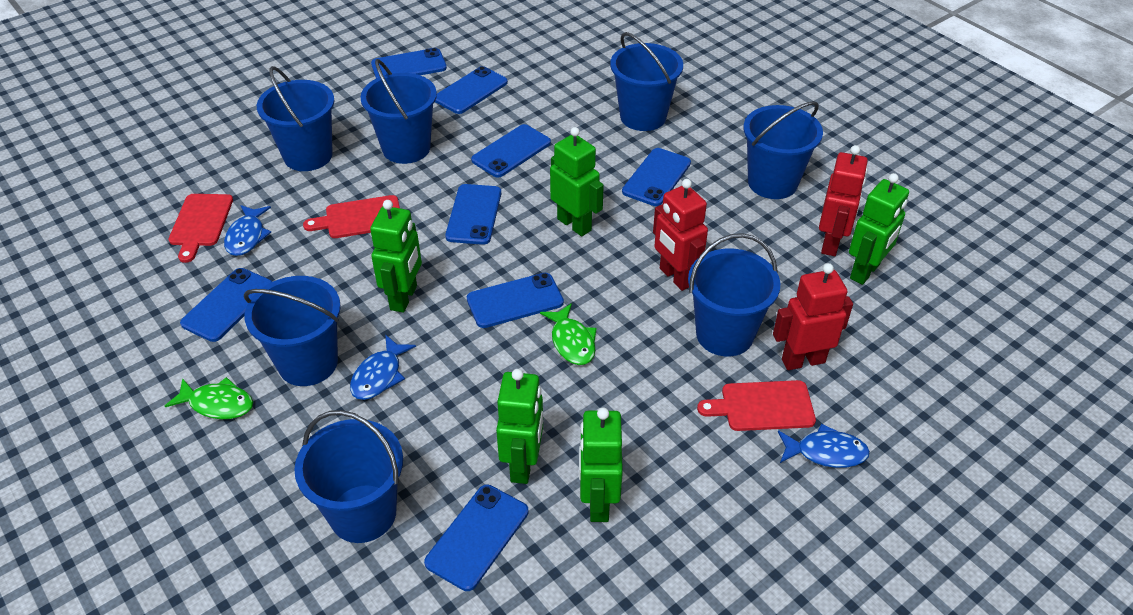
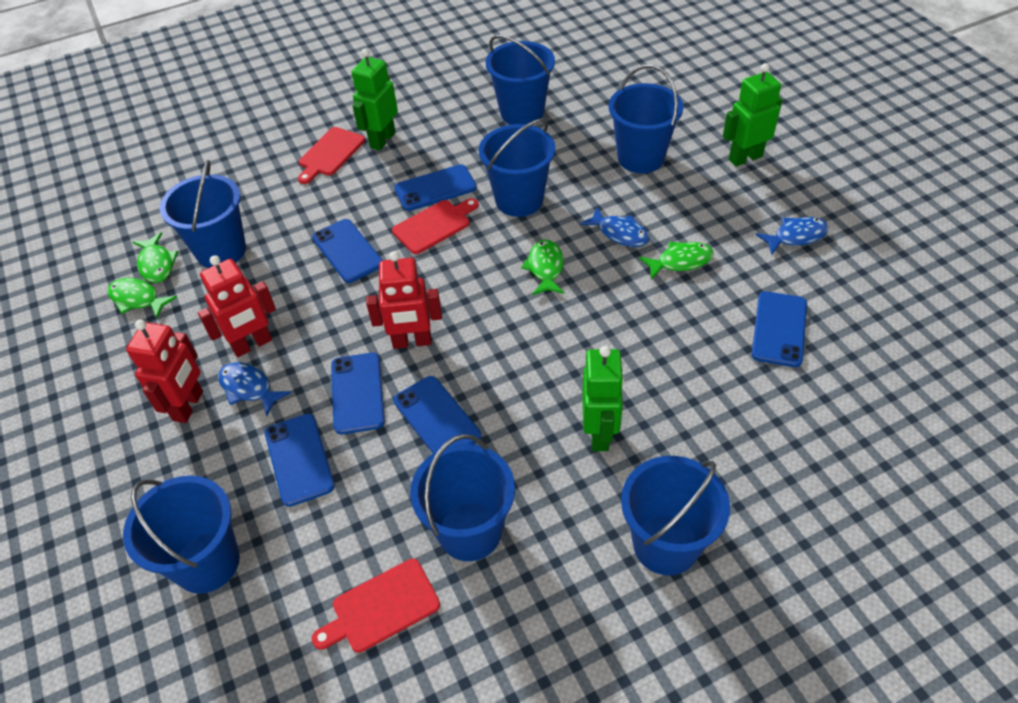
blue phone: [180,268,272,342] [371,48,447,78] [424,485,528,591] [435,66,508,114] [445,184,501,245] [466,273,564,328] [471,124,551,178] [622,148,691,206] = 8 -> [265,414,335,507] [312,219,382,283] [331,353,385,435] [393,376,481,453] [394,164,477,211] [752,291,807,367] = 6
green fish: [165,377,253,419] [540,303,597,365] = 2 -> [108,278,177,318] [133,232,178,283] [521,239,564,295] [639,242,714,279] = 4
green robot: [370,200,422,313] [496,369,543,484] [550,127,604,236] [579,407,623,522] [849,173,909,285] = 5 -> [351,48,398,151] [582,346,624,451] [723,63,783,167] = 3

